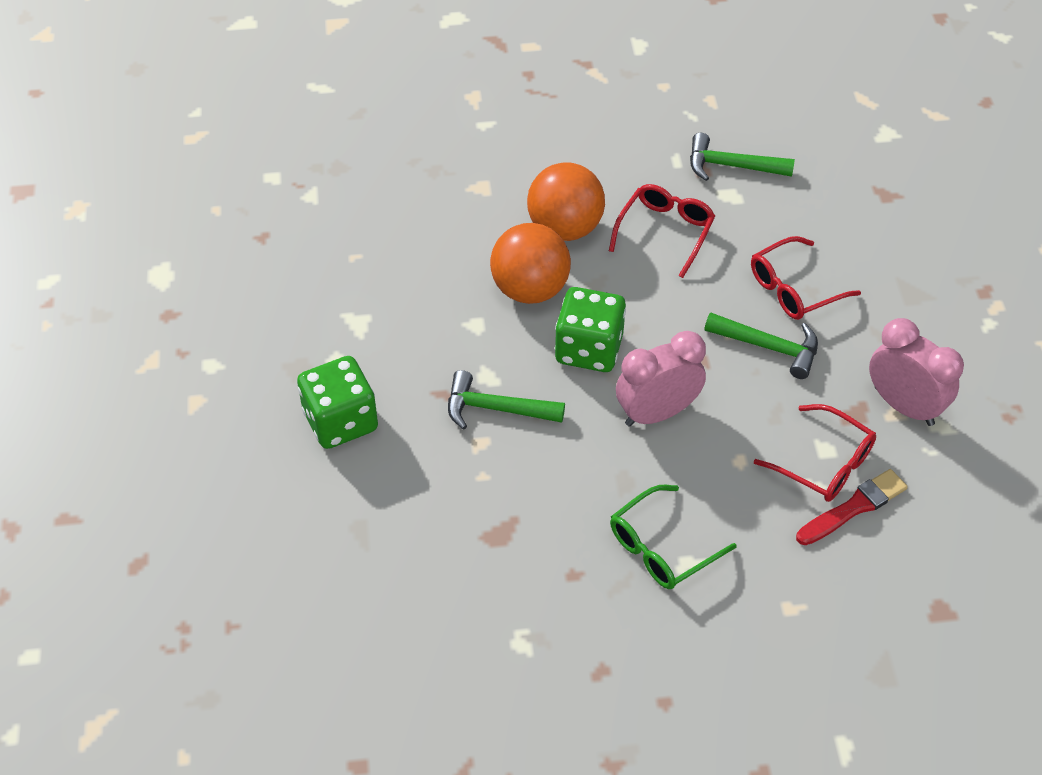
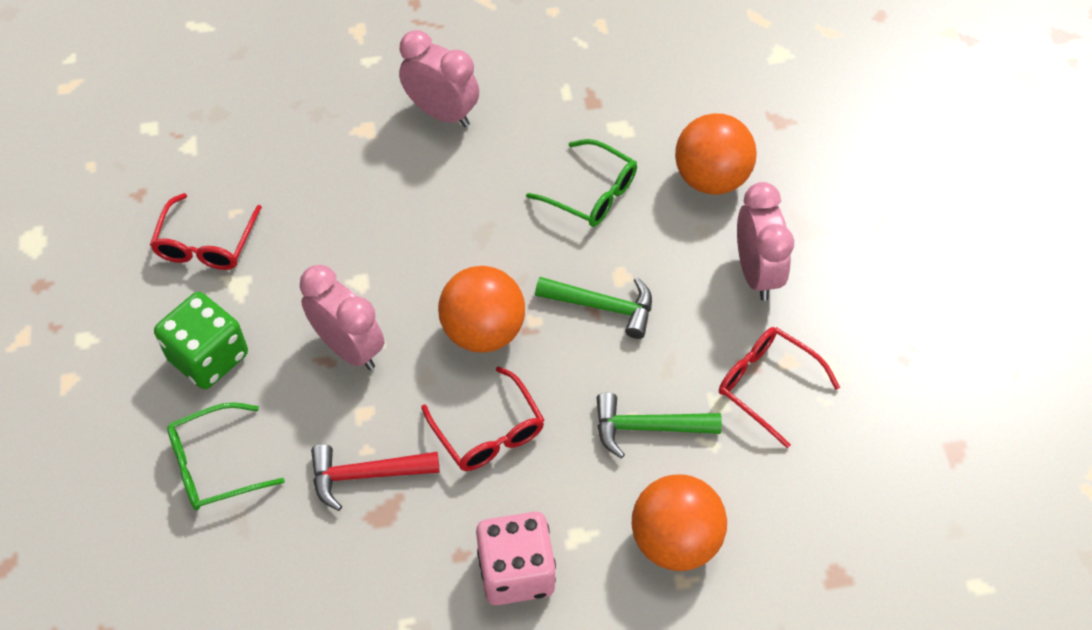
green dice: [297,356,378,449] [555,287,626,372] = 2 -> [154,292,248,389] = 1
green glasses: [610,485,737,589] = 1 -> [167,402,285,510] [526,139,637,227] = 2
green hammer: [448,370,565,430] [690,133,795,181] [704,313,818,379] = 3 -> [535,277,652,339] [596,392,722,459] = 2
orange ball: [490,223,571,304] [527,162,605,241] = 2 -> [438,266,525,353] [632,474,727,571] [675,113,757,195] = 3
pink clock: [616,331,706,427] [869,318,964,426] = 2 -> [300,265,384,370] [399,30,479,127] [737,182,794,301] = 3
pink dice: none = 0 -> [476,512,556,605] = 1
red brush: [796,469,908,545] = 1 -> none = 0
red hammer: none = 0 -> [311,444,440,511] = 1

